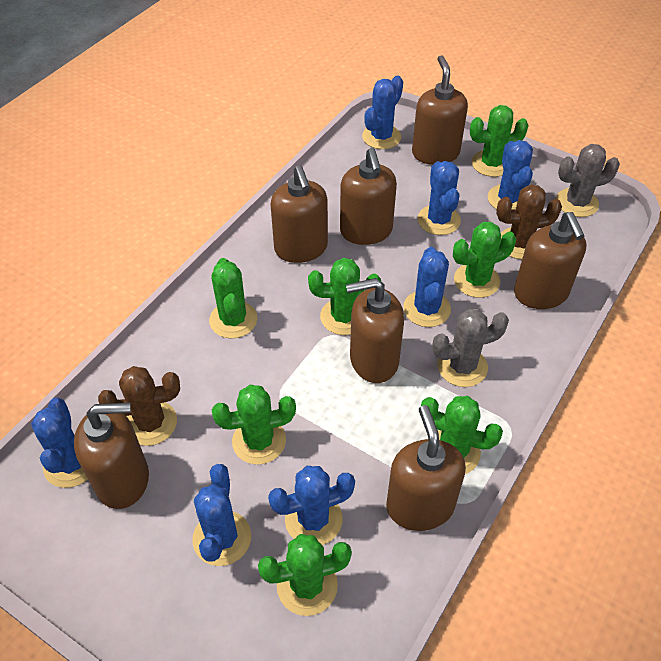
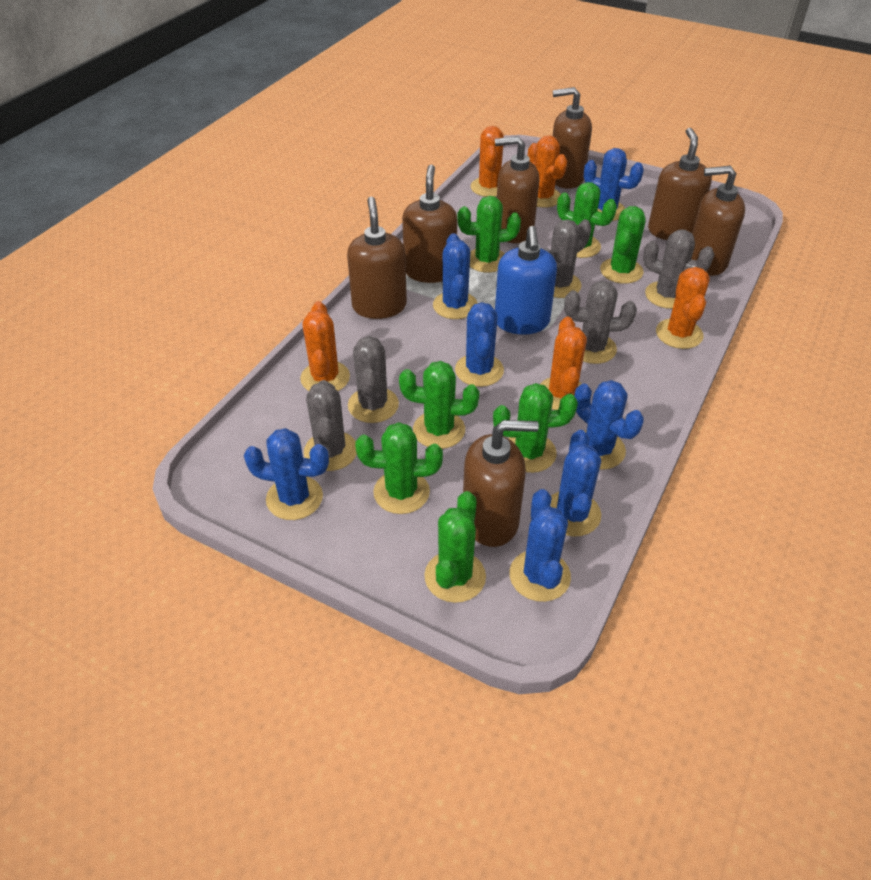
blue soap dispenser: none = 0 -> [495,226,557,335] = 1
brown cactus: [98,366,180,446] [496,184,562,259] = 2 -> none = 0
grey cactus: [432,309,509,387] [556,144,620,217] = 2 -> [304,380,357,471] [348,336,399,423] [543,219,592,298] [564,281,637,364] [643,230,714,309] = 5
orange cactus: none = 0 -> [300,301,350,391] [470,126,504,197] [528,136,567,208] [540,317,587,410] [656,267,710,349] = 5

